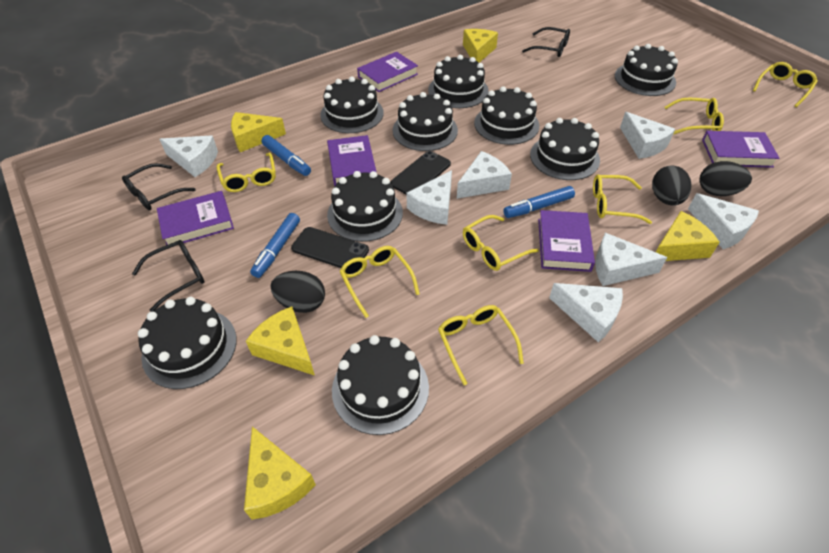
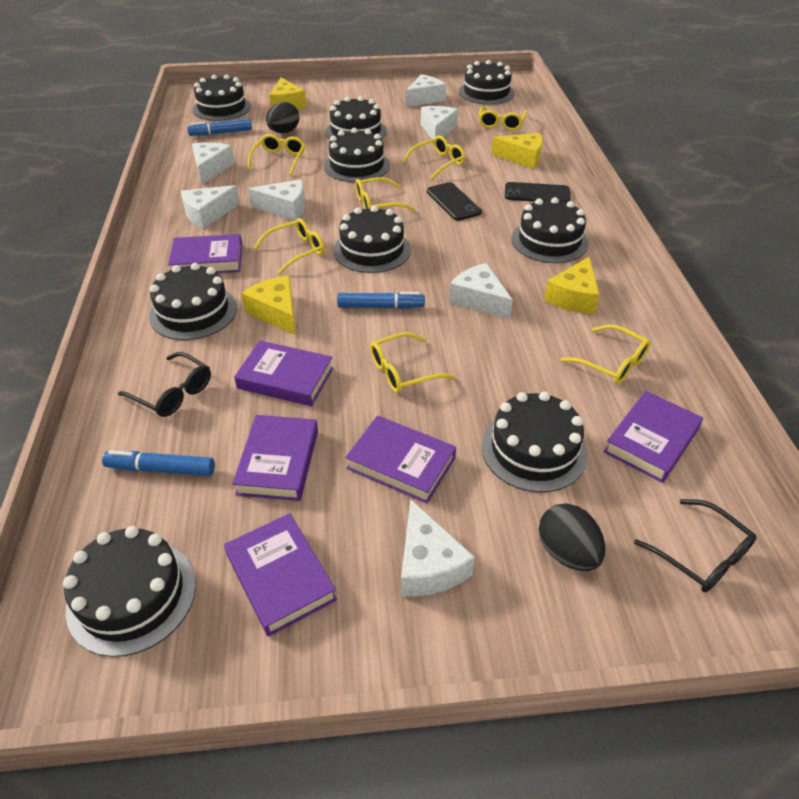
black egg: [271,271,325,313] [652,165,691,206] [699,161,752,196] = 3 -> [266,102,299,133] [539,503,606,571] = 2
black glasses: [122,163,196,210] [132,240,205,312] [522,27,570,57] = 3 -> [118,352,211,417] [634,499,757,592] = 2
purple book: [157,191,234,245] [327,135,376,186] [357,52,418,92] [538,210,595,272] [702,131,779,168] = 5 -> [168,234,243,273] [224,513,337,637] [232,415,318,501] [234,341,333,406] [345,416,456,503] [604,391,703,483] = 6
yellow cheese: [231,112,286,152] [244,426,316,520] [246,306,315,376] [463,29,498,63] [656,211,720,261] = 5 -> [241,275,296,335] [269,78,306,110] [491,133,543,169] [544,257,600,314] = 4

